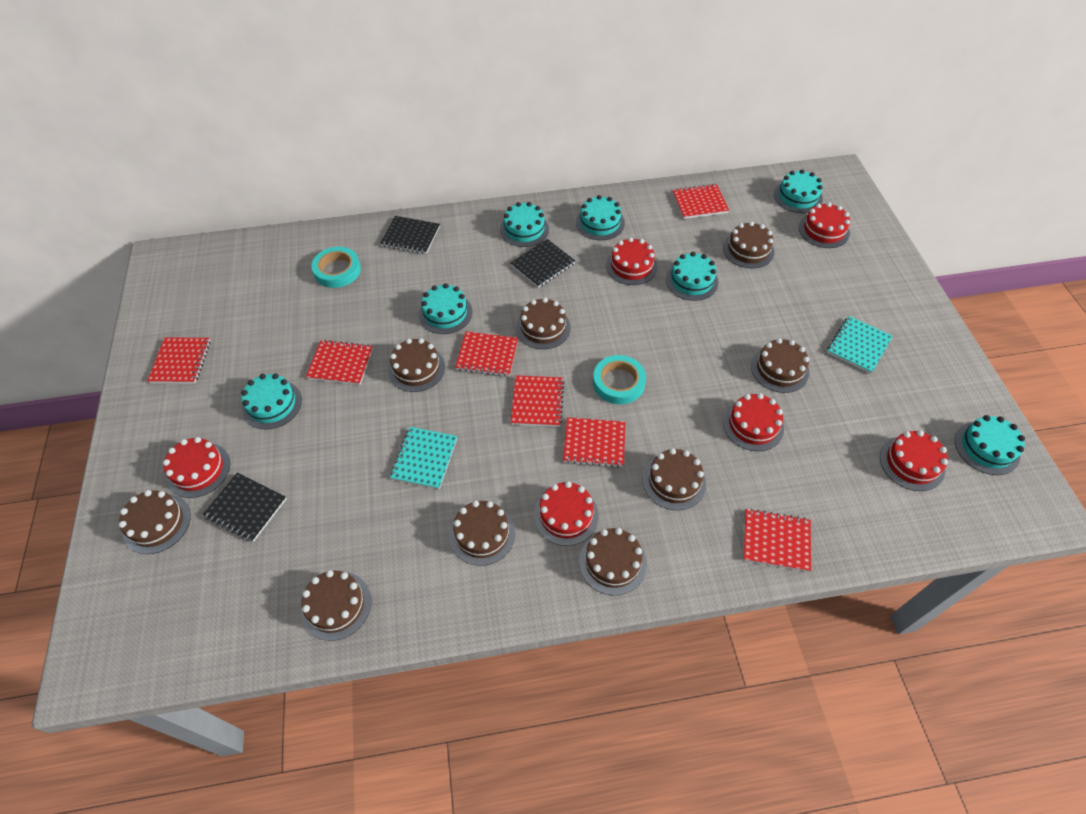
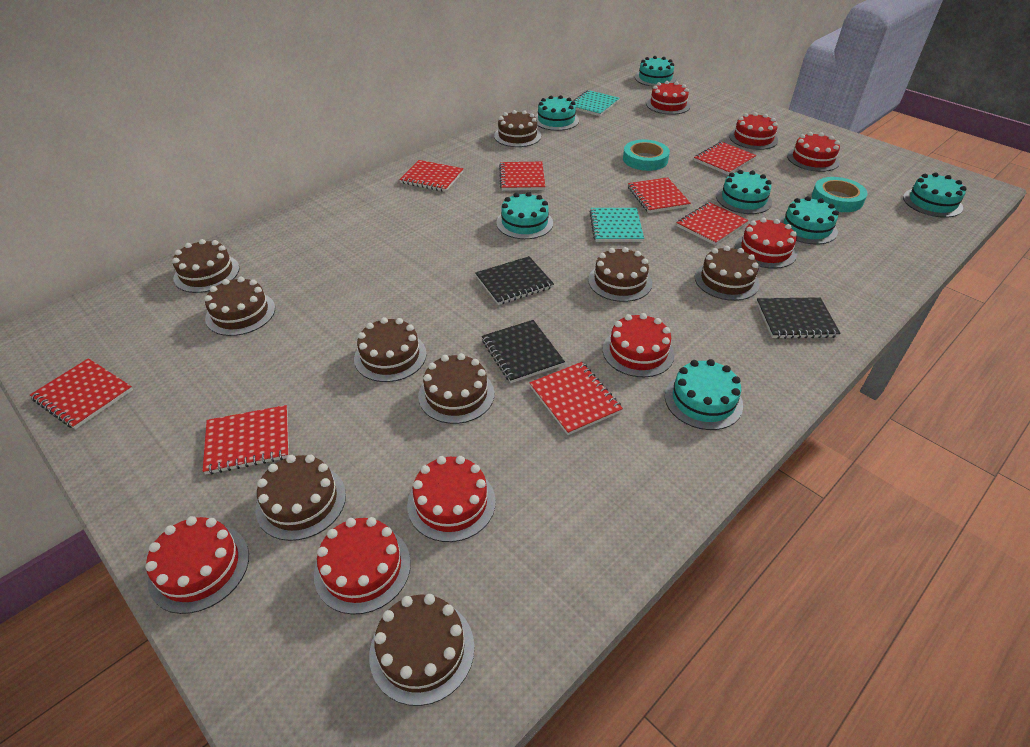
red cake: [163,437,230,498] [534,481,599,546] [606,237,658,285] [723,393,784,451] [799,202,850,248] [880,430,948,491] = 6 -> [145,516,249,614] [314,517,411,615] [407,456,496,542] [603,313,675,377] [646,81,690,115] [729,112,778,150] [735,218,797,269] [787,132,840,172] = 8
red notebook: [147,337,210,384] [306,340,373,385] [455,331,518,377] [511,375,564,427] [563,417,626,467] [672,184,729,219] [743,509,811,572] = 7 -> [30,358,133,429] [203,405,289,475] [399,160,464,192] [499,162,545,191] [529,362,623,435] [628,177,691,213] [677,202,749,245] [694,142,757,175] = 8

